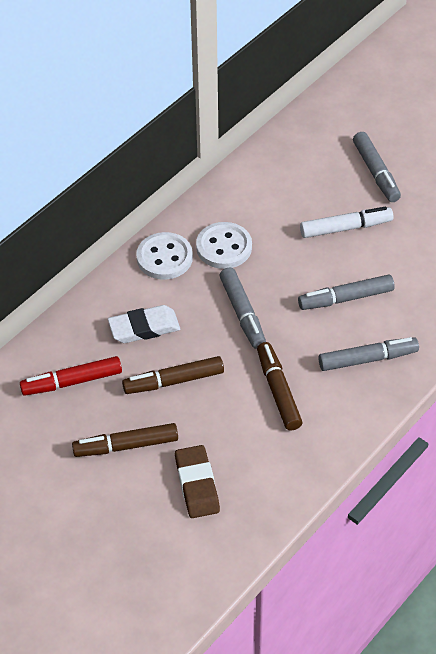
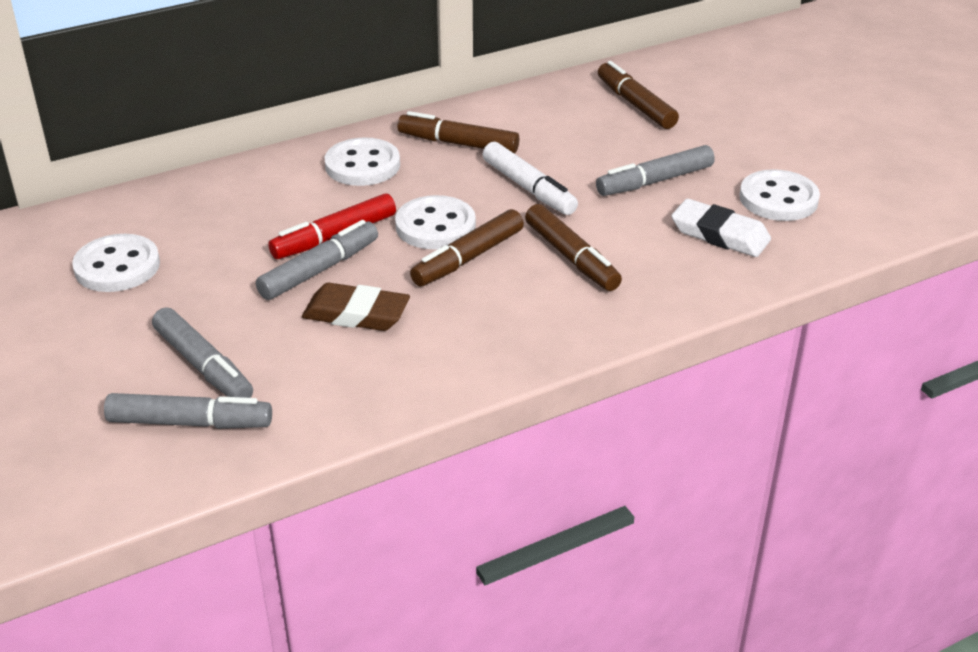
brown marker: [72,423,178,457] [122,356,224,394] [257,342,302,431] = 3 -> [397,111,519,154] [410,209,524,286] [525,204,622,291] [598,61,679,129] = 4
white button: [136,232,193,280] [196,222,252,269] = 2 -> [72,234,160,292] [325,137,400,186] [395,195,476,250] [739,169,820,221] = 4

